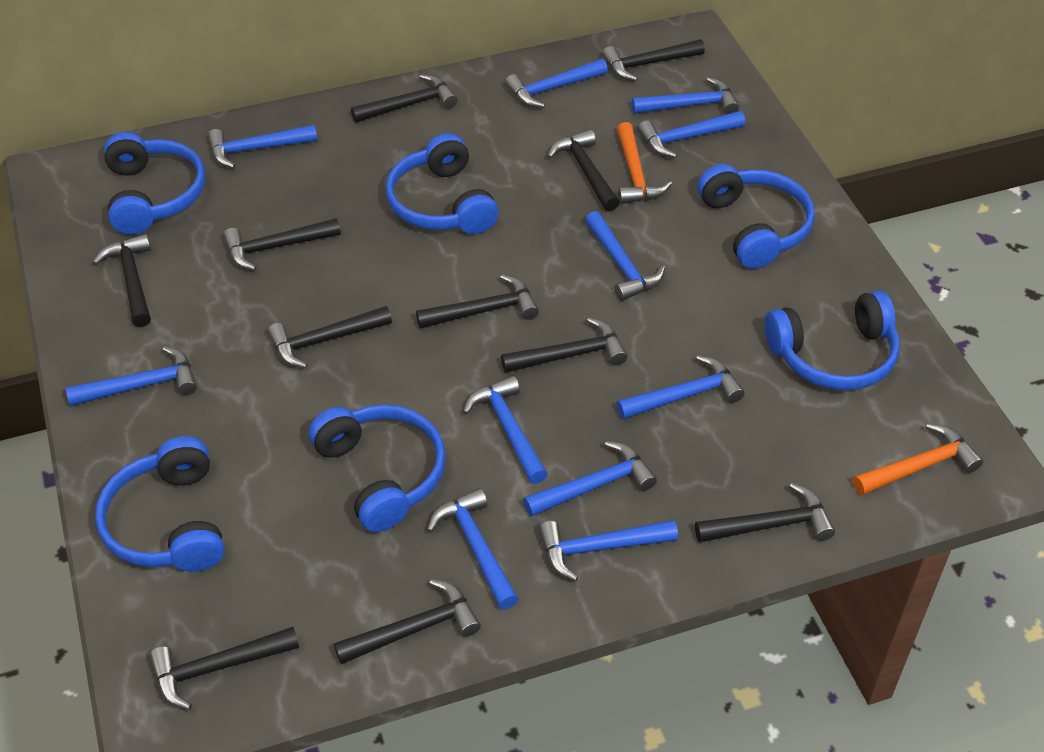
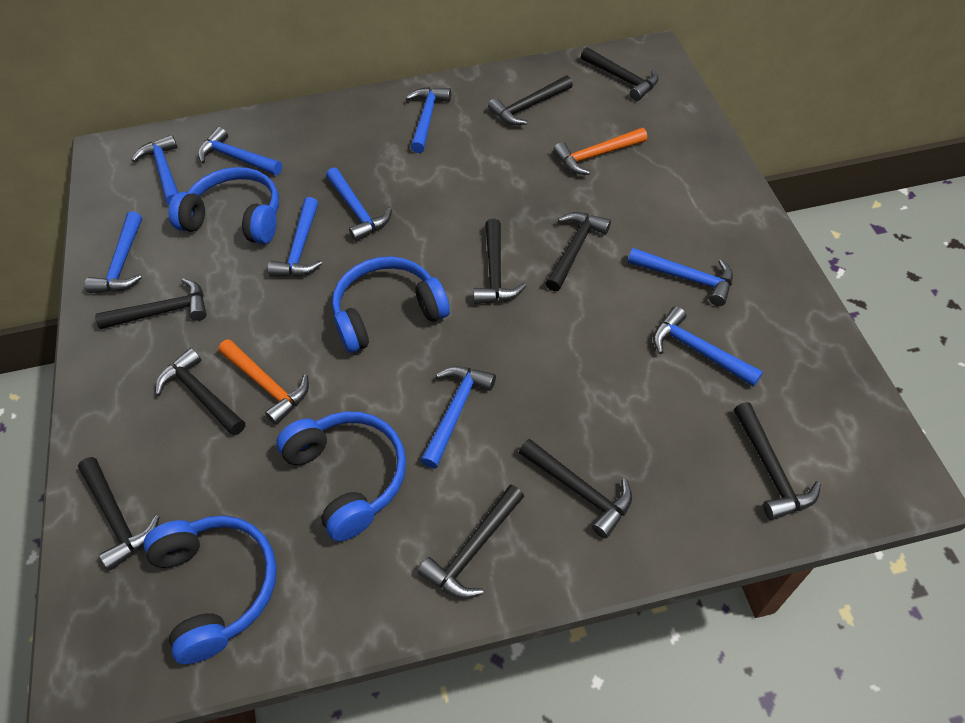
black hammer: [93,234,151,327] [149,627,299,710] [223,218,341,271] [267,306,392,368] [334,579,481,664] [351,74,458,123] [416,274,539,329] [501,318,627,373] [547,129,620,211] [602,39,705,81] [695,483,835,543] = 11 -> [78,457,159,571] [95,278,207,329] [155,348,245,436] [418,484,524,599] [473,219,526,304] [488,75,573,125] [519,439,632,539] [545,212,611,291] [581,47,659,101] [734,402,821,520] = 10
blue hammer: [66,346,197,406] [207,125,318,168] [427,488,519,609] [463,376,548,484] [505,59,608,108] [523,441,657,517] [538,520,678,581] [585,211,665,301] [616,355,745,419] [632,77,739,114] [637,111,745,158] = 11 -> [85,211,142,293] [132,135,179,205] [198,127,282,175] [268,197,322,277] [326,168,392,242] [406,87,451,153] [420,366,496,468] [628,248,733,306] [653,306,763,387] = 9
blue headphones: [95,436,224,572] [104,132,205,235] [309,405,446,532] [385,133,499,234] [698,164,815,269] [765,291,900,391] = 6 -> [143,516,277,664] [169,167,279,244] [276,411,406,541] [332,256,450,353] = 4

